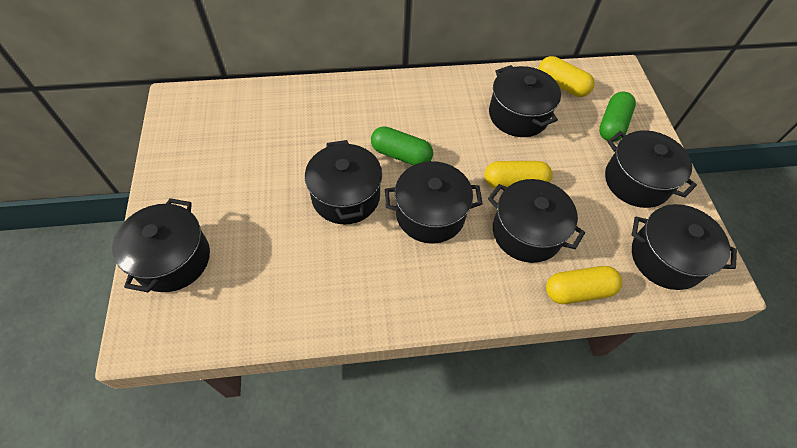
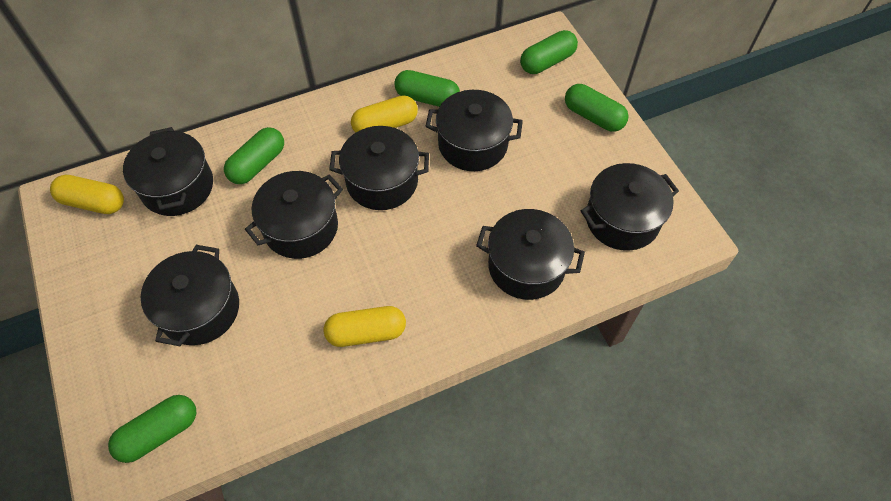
green capsule: [371,127,433,165] [599,92,636,142] = 2 -> [108,395,196,463] [224,127,284,184] [394,70,460,107] [520,30,578,74] [565,84,628,132] = 5

